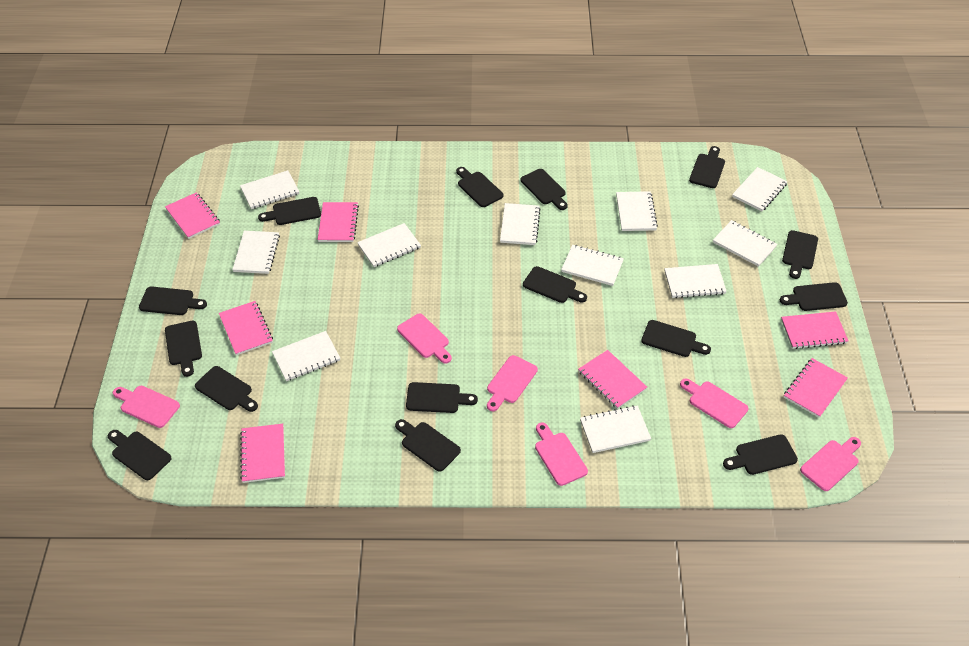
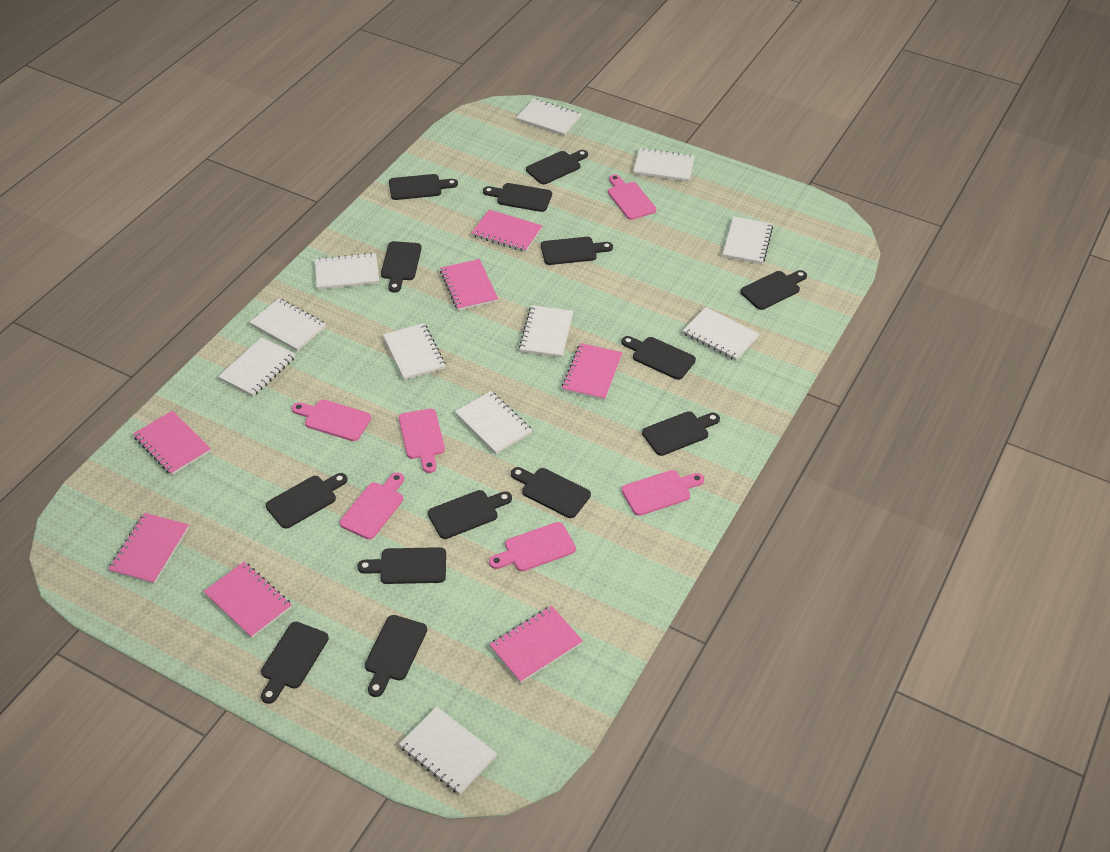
black cutting board: [108,430,172,480] [139,287,207,315] [165,321,202,377] [195,366,258,412] [258,197,321,225] [395,419,461,472] [406,382,478,413] [456,167,503,207] [520,169,568,210] [523,266,587,303] [641,320,711,357] [689,146,725,188] [723,434,798,475] [780,282,848,311] [782,230,818,279] = 15 -> [261,622,329,704] [266,473,347,529] [358,547,446,584] [365,615,427,697] [381,241,422,293] [389,174,458,200] [428,490,512,539] [483,183,552,212] [511,467,591,518] [526,150,588,184] [541,237,613,265] [621,336,696,380] [642,411,720,456] [740,270,807,310] = 14

